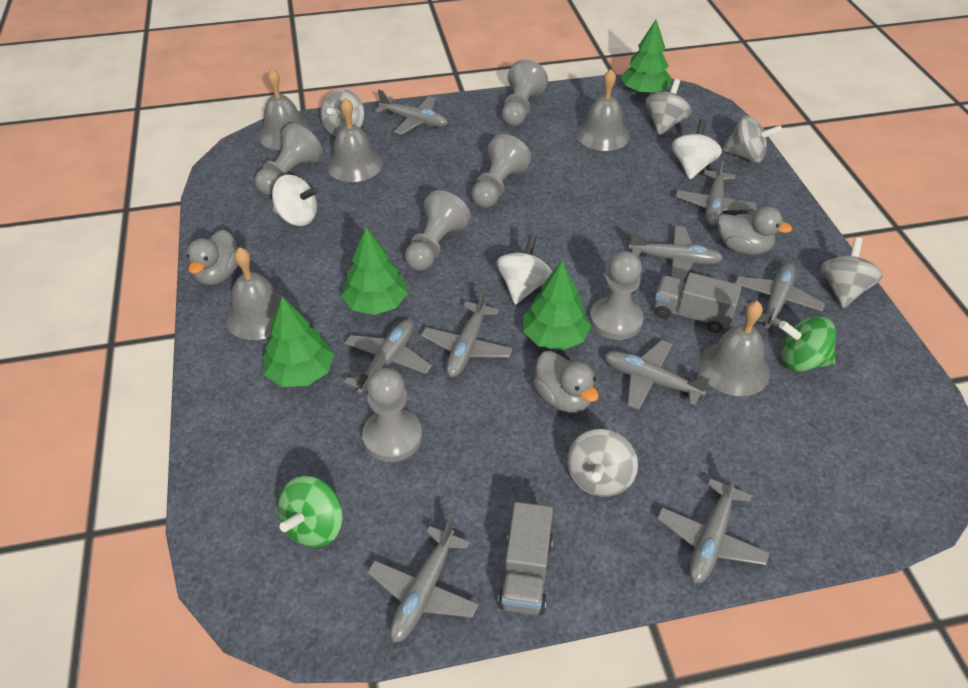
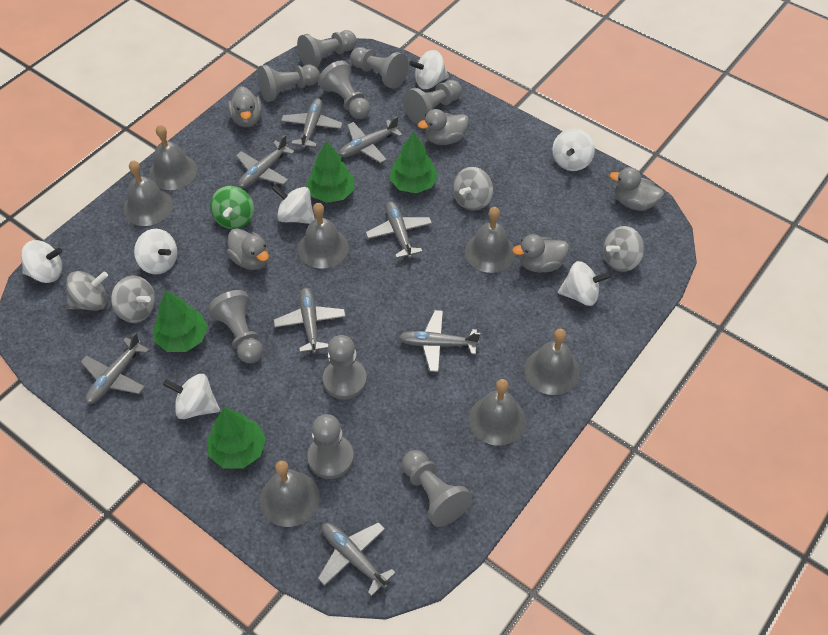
green spinning top: [278,476,343,548] [779,316,836,372] = 2 -> [210,186,254,229] = 1
grey bell: [225,247,290,340] [258,68,312,150] [327,98,382,182] [576,69,630,151] [699,301,770,396] = 5 -> [123,160,173,226] [149,125,197,190] [260,461,320,527] [298,203,349,269] [465,207,516,273] [469,379,526,446] [524,329,580,395] = 7
grey duck: [187,229,238,285] [533,351,599,413] [718,206,792,255] = 3 -> [227,228,269,270] [228,86,262,127] [418,109,469,145] [512,234,569,273] [610,167,664,211] = 5
grey pawn: [255,123,323,195] [362,368,422,462] [405,190,470,271] [471,134,531,208] [502,60,548,126] [590,251,644,340] = 6 -> [207,290,263,363] [257,64,320,102] [297,30,357,68] [307,414,354,479] [318,61,370,119] [323,335,367,400] [350,47,409,89] [402,450,472,527] [403,80,462,124] = 9
grey plane: [344,320,432,394] [368,518,479,643] [375,90,448,135] [421,289,513,377] [604,340,710,410] [629,226,723,281] [657,471,770,583] [676,158,756,226] [735,263,825,328] = 9 -> [81,332,150,404] [236,135,295,188] [274,288,346,354] [281,98,343,149] [317,522,396,597] [339,116,403,164] [365,201,432,259] [399,310,480,372] = 8
grey spinning top: [321,89,364,136] [567,429,638,497] [646,79,692,135] [722,115,782,163] [821,237,883,308] = 5 -> [66,271,108,311] [111,276,155,323] [453,167,493,211] [603,226,644,272] = 4
grey truck: [498,502,553,615] [655,272,742,333] = 2 -> none = 0
white spinning top: [272,174,318,226] [497,234,552,305] [672,119,722,179] = 3 -> [21,240,62,283] [134,229,177,275] [163,374,220,419] [272,184,315,224] [409,50,449,89] [552,128,595,171] [558,261,612,306] = 7

